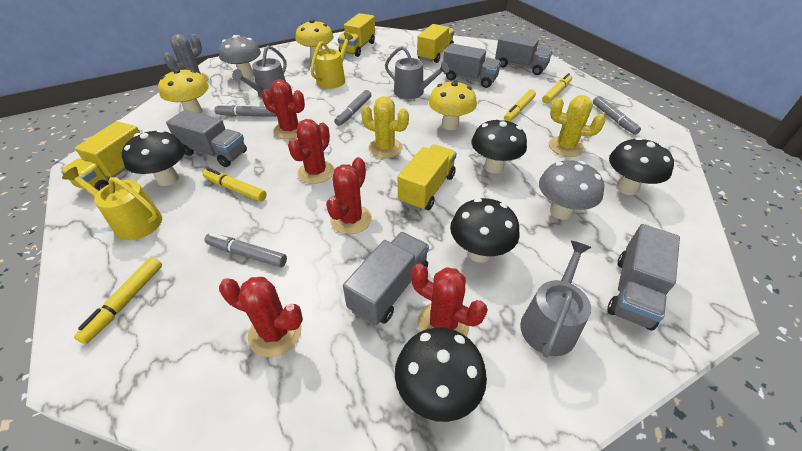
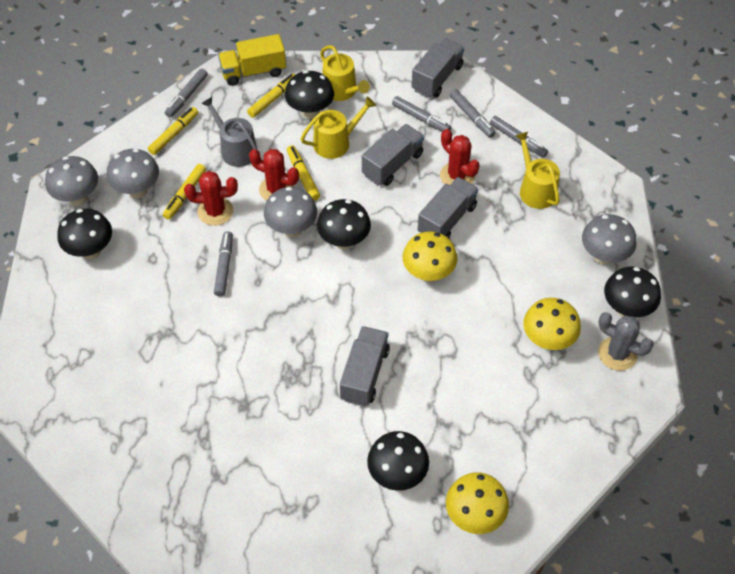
grey marker: [204,233,287,268] [215,104,277,117] [334,90,371,126] [593,96,641,135] = 4 -> [165,68,208,117] [214,231,233,297] [392,96,451,132] [450,89,496,138] [490,116,548,158] = 5
grey mushroom: [219,35,261,78] [539,160,604,220] = 2 -> [45,156,98,206] [107,149,159,198] [264,187,317,237] [582,214,637,265] = 4
grey truck: [166,110,247,167] [343,232,429,325] [443,43,501,88] [495,32,553,75] [607,224,680,331] = 5 -> [340,326,390,406] [362,124,424,186] [412,39,464,98] [418,177,478,238] = 4
grey watering can: [232,45,287,98] [385,46,449,99] [520,241,591,357] = 3 -> [201,97,257,167] = 1
red cactus: [219,277,303,357] [262,79,305,139] [288,119,334,184] [326,157,372,234] [411,264,488,336] = 5 -> [184,171,238,226] [249,149,299,201] [440,129,480,185] = 3
yellow cactus: [361,96,409,158] [549,95,605,157] = 2 -> none = 0
yellow truck: [61,121,140,191] [338,13,375,57] [398,144,457,211] [417,24,454,63] = 4 -> [218,34,286,86] = 1
yellow watering can: [62,167,162,240] [310,32,353,89] = 2 -> [301,97,376,159] [320,45,370,101] [515,132,560,209] = 3

